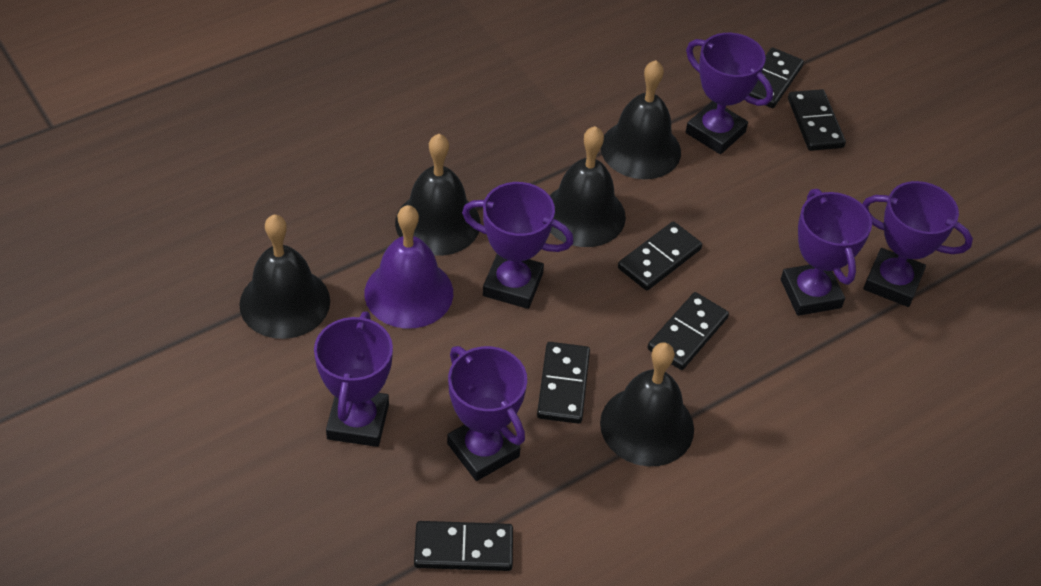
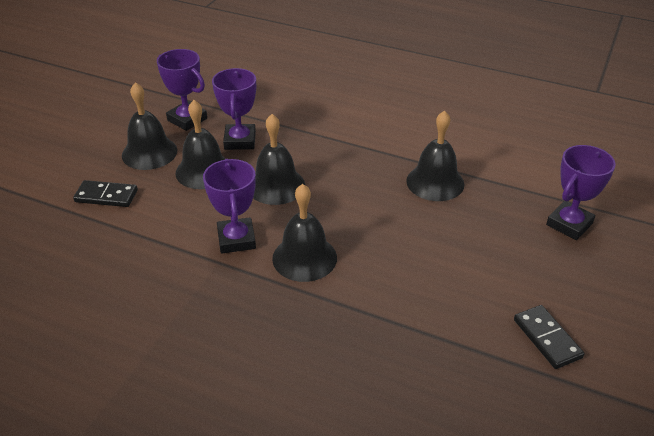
black domino: [414,521,513,571] [537,342,590,424] [618,221,702,291] [647,292,729,370] [749,47,804,108] [788,89,846,151] = 6 -> [73,180,138,207] [514,305,585,369] = 2
purple bell: [365,205,453,328] = 1 -> none = 0
purple trophy: [314,311,393,447] [447,346,527,481] [462,182,574,309] [686,33,773,154] [781,189,872,316] [862,181,973,307] = 6 -> [157,49,207,131] [203,159,256,254] [212,68,256,150] [546,145,616,240] = 4

